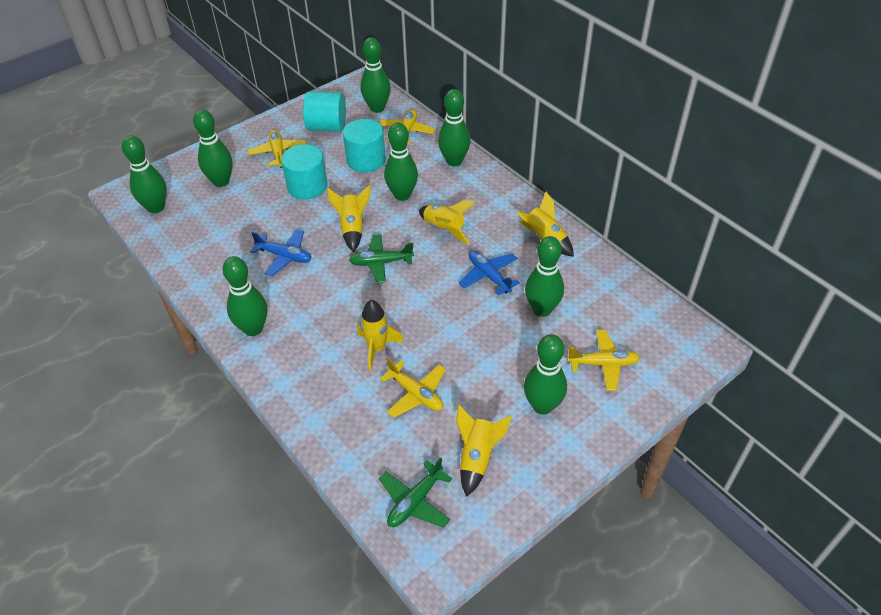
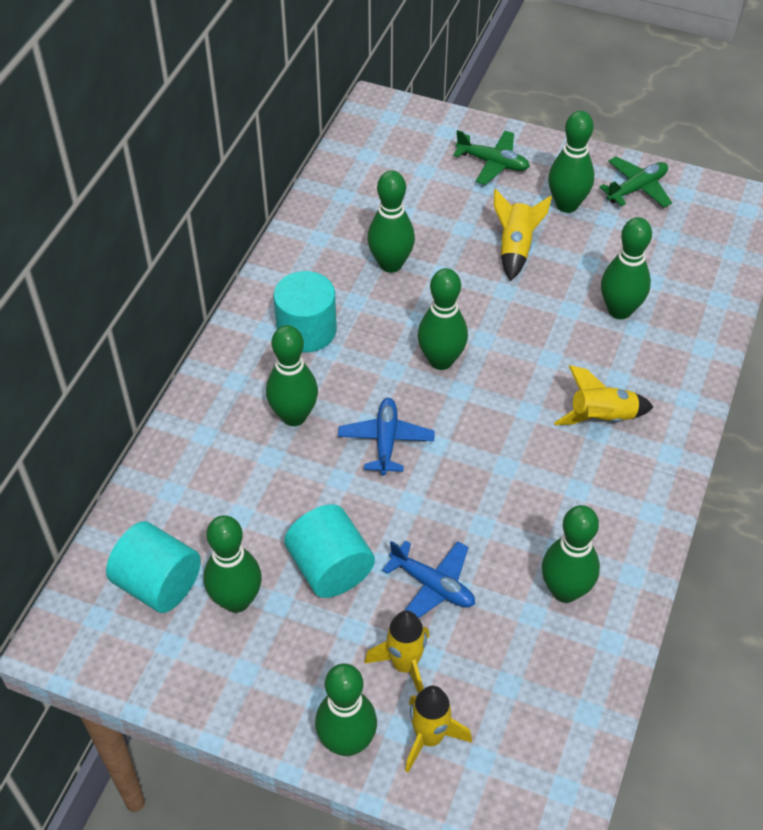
yellow plane: [248,130,306,168] [379,110,435,145] [380,358,446,418] [567,330,640,391] = 4 -> none = 0
yellow rocket: [327,185,370,252] [357,300,404,370] [419,200,475,244] [456,405,512,497] [516,192,574,257] = 5 -> [365,610,429,694] [405,686,472,772] [494,189,552,281] [554,365,653,425] = 4

